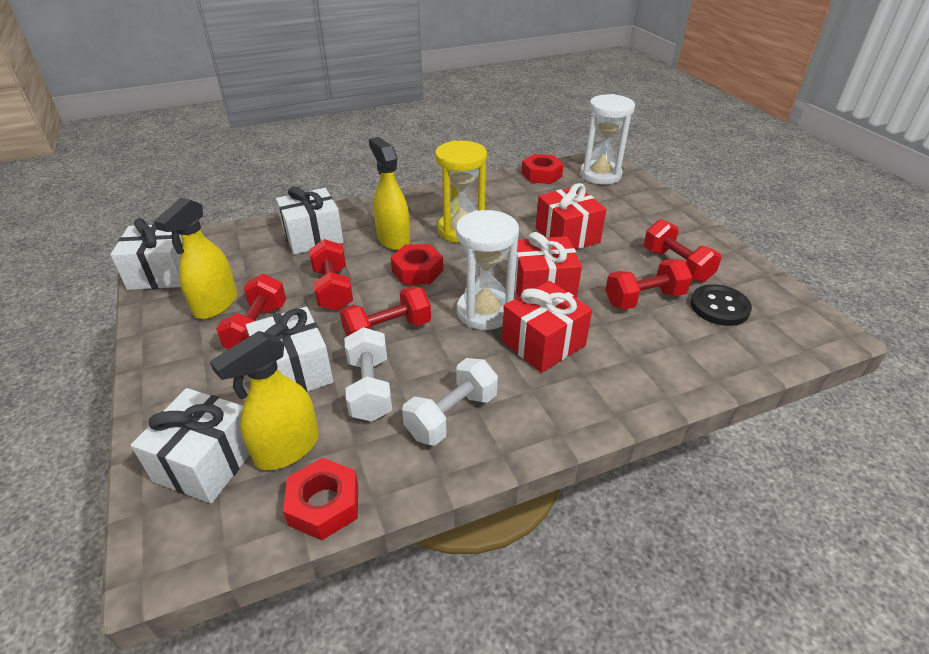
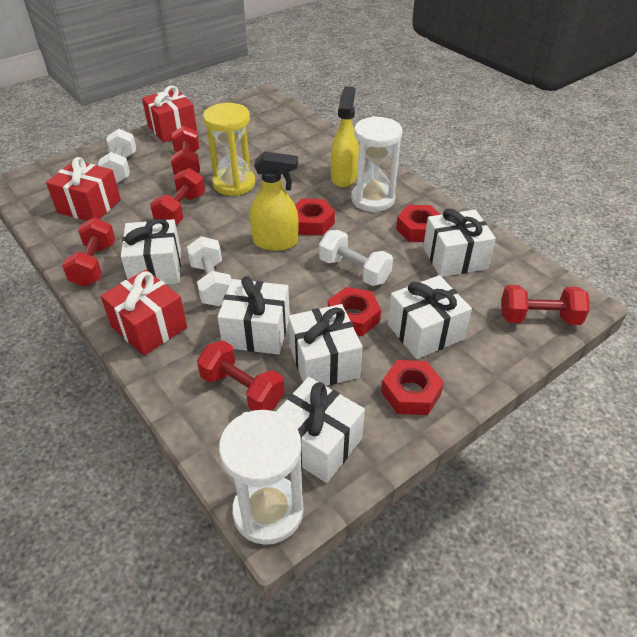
black button: [691,284,752,326] = 1 -> none = 0
red nut: [283,458,358,540] [391,244,443,285] [521,154,564,184] = 3 -> [295,199,335,236] [328,287,381,336] [381,360,444,415] [396,205,441,242] = 4
white dumbbell: [345,327,392,422] [402,358,498,446] = 2 -> [98,129,136,183] [187,236,232,306] [319,230,393,286] = 3
white gift: [110,218,182,290] [131,388,250,503] [246,307,334,392] [276,187,344,254] = 4 -> [121,219,181,284] [217,276,290,355] [276,377,365,483] [288,304,363,386] [388,275,472,359] [423,208,496,277] = 6
yellow spray bottle: [154,198,237,319] [210,331,319,470] [369,137,410,250] = 3 -> [250,151,299,251] [331,86,359,187] = 2

